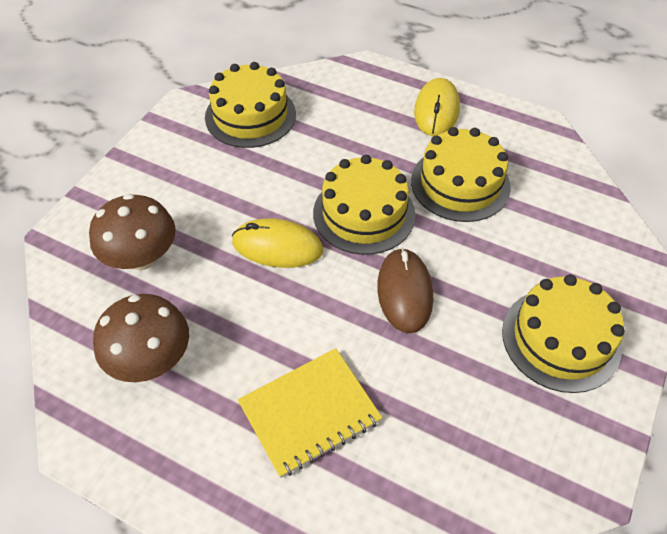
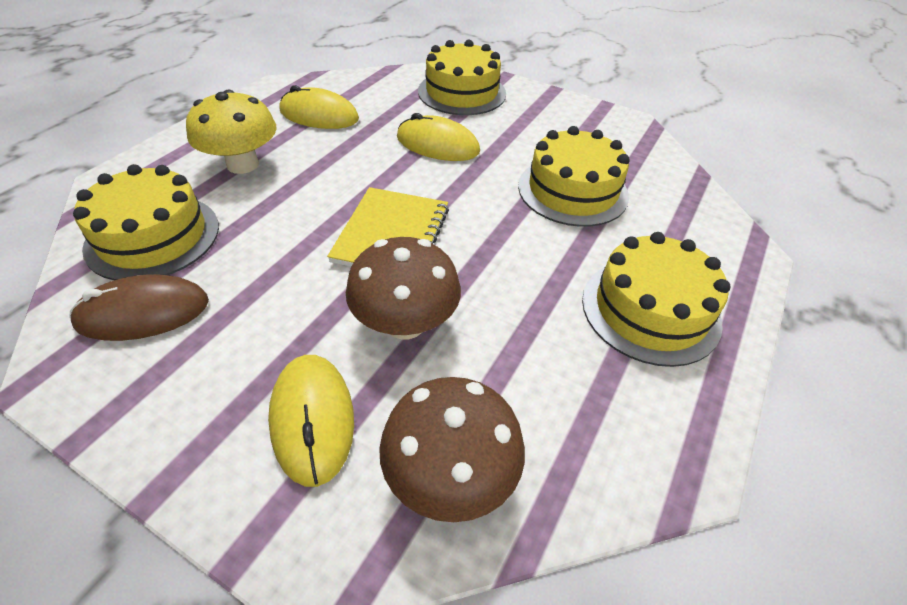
yellow mouse: [232,218,323,268] [414,78,460,136] = 2 -> [268,355,354,487] [279,85,359,129] [397,113,480,161] = 3
yellow mushroom: none = 0 -> [186,90,277,174] = 1

